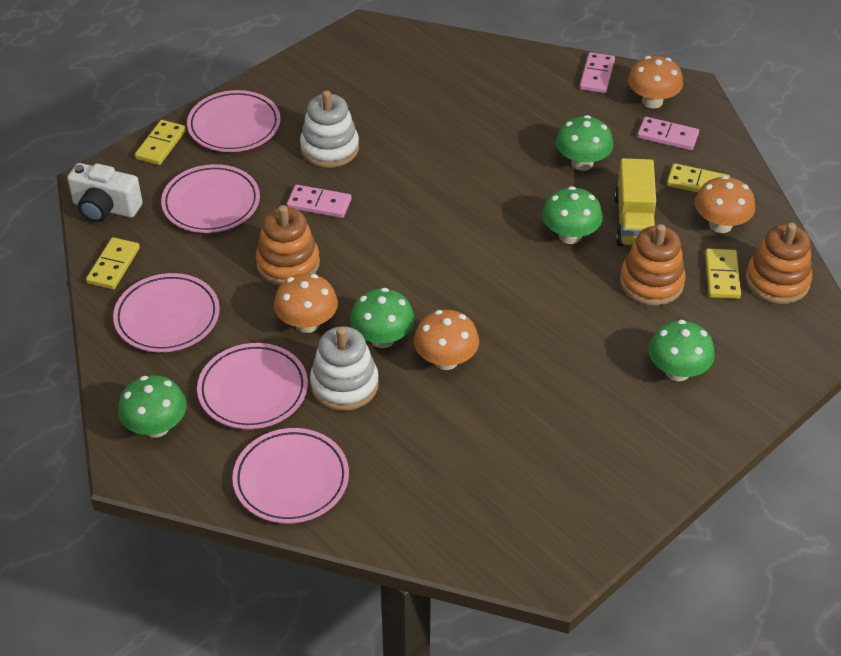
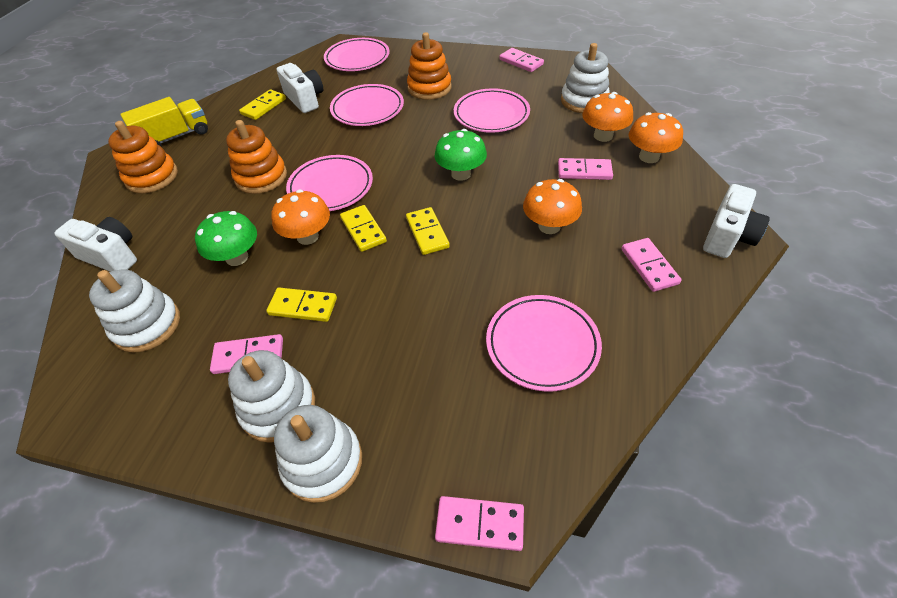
green mushroom: [118,375,187,438] [350,288,415,348] [542,186,603,244] [556,115,614,171] [648,320,715,381] = 5 -> [195,211,257,266] [435,129,487,181] = 2
pink domino: [287,185,352,218] [580,52,615,93] [637,117,699,150] = 3 -> [210,334,283,374] [435,496,524,551] [499,48,544,72] [558,158,613,180] [621,238,682,292] = 5
white camera: [67,163,143,222] = 1 -> [54,217,137,272] [276,63,323,113] [703,184,770,258] = 3
white stacking toy: [300,90,359,168] [310,326,379,411] = 2 -> [89,269,180,353] [228,350,315,443] [274,405,362,503] [561,43,610,113] = 4

